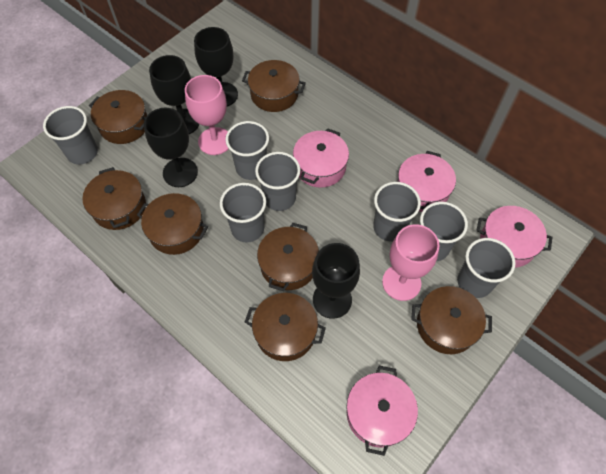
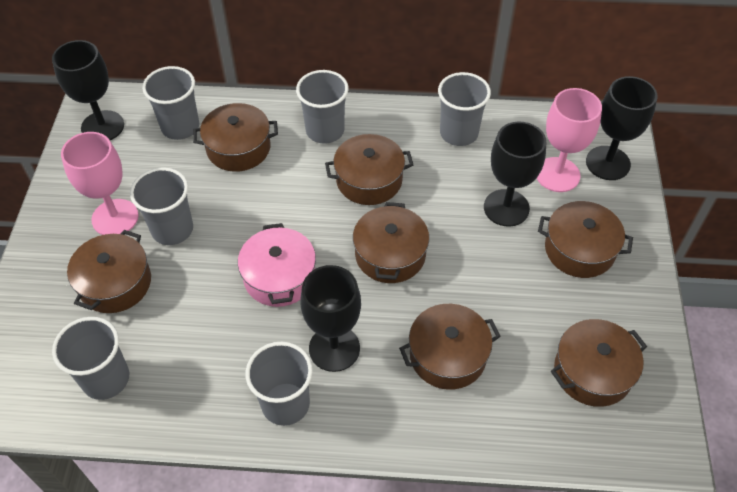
grey cup: [43,106,98,165] [220,183,266,242] [226,121,269,180] [255,152,300,211] [373,182,421,242] [420,201,468,261] [457,238,516,298] = 7 -> [52,317,129,400] [130,167,193,245] [142,66,199,140] [245,342,313,426] [296,70,349,144] [438,72,491,146] = 6
pink pot: [293,128,349,188] [346,366,418,456] [397,151,456,212] [476,206,552,268] = 4 -> [238,223,316,307] = 1

